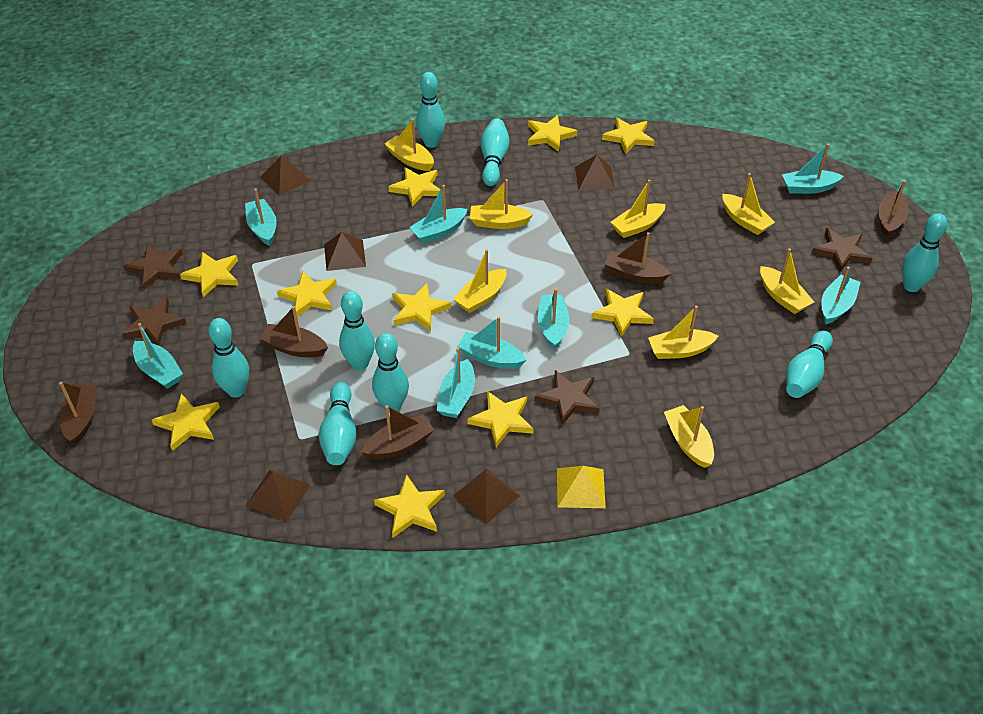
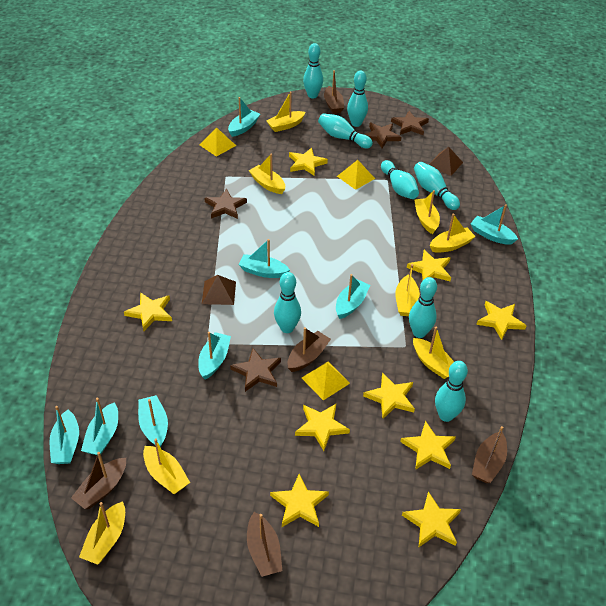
brown pyramid: [246,470,311,521] [260,156,310,196] [324,232,366,271] [453,468,519,524] [575,155,615,190] = 5 -> [202,275,236,305] [429,147,463,176] = 2
yellow pyramid: [557,466,606,508] = 1 -> [200,128,236,157] [302,362,350,400] [337,160,375,190] = 3
yellow star: [152,394,220,451] [180,252,239,297] [277,271,337,317] [374,474,445,538] [388,167,443,207] [392,283,451,331] [467,391,534,447] [528,115,577,152] [592,289,654,337] [602,118,654,154] = 10 -> [124,292,172,331] [270,474,329,527] [289,148,328,176] [295,404,350,451] [363,372,415,419] [400,421,456,470] [402,491,461,547] [407,250,451,281] [476,301,527,340] = 9

